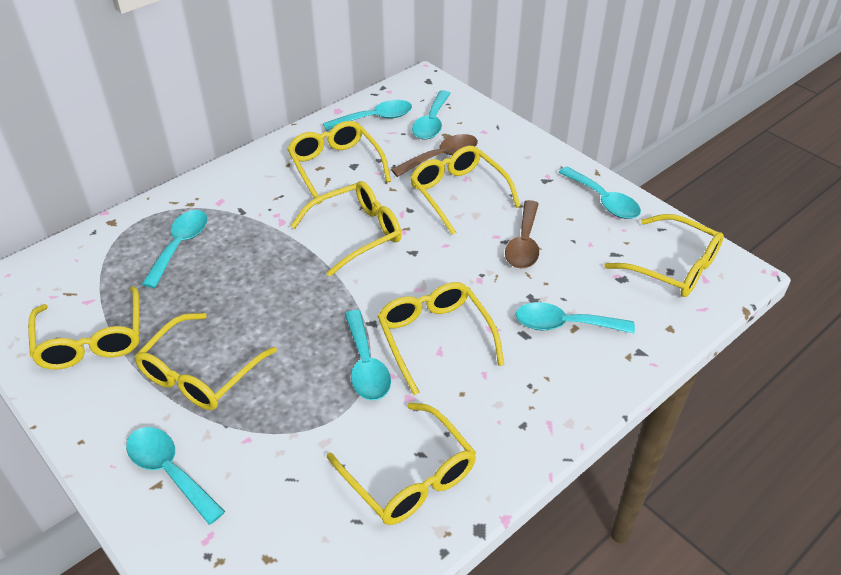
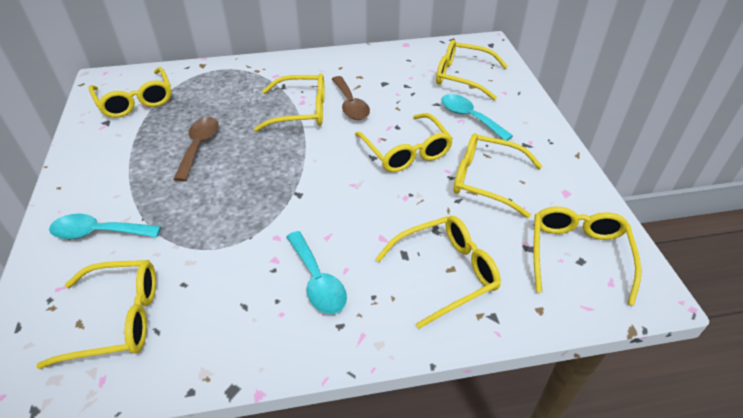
turquoise spoon: [126,427,225,525] [142,210,207,288] [323,100,412,131] [345,310,391,400] [412,90,451,140] [515,302,635,333] [559,167,641,219] = 7 -> [49,214,161,239] [286,231,347,314] [441,94,513,141] = 3

